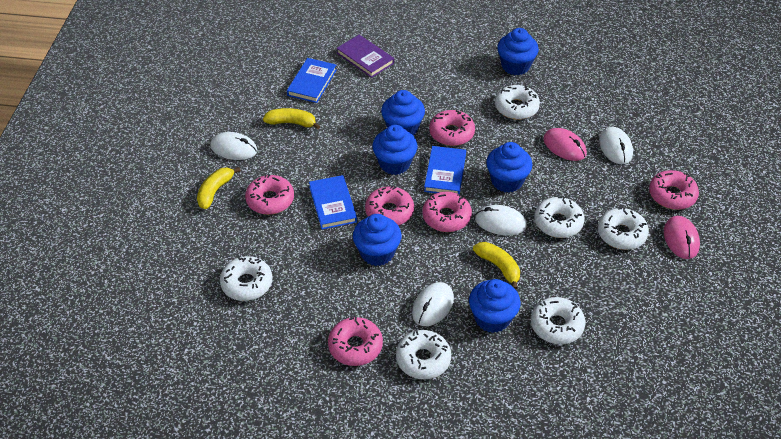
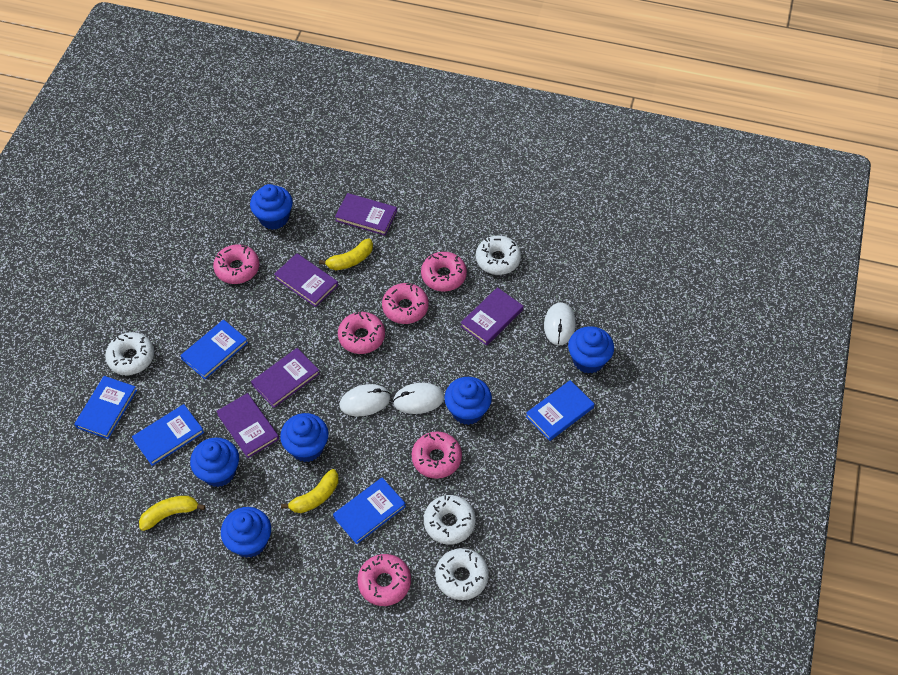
blue book: [287,58,337,103] [309,175,357,230] [424,146,466,194] = 3 -> [74,376,137,439] [132,404,204,466] [180,320,248,379] [333,478,406,544] [526,380,594,441] = 5
pink mouse: [543,128,587,161] [664,216,700,259] = 2 -> none = 0
purple book: [337,35,394,78] = 1 -> [216,393,279,458] [251,348,320,408] [274,253,338,307] [335,193,397,235] [461,287,523,346] = 5
white donut: [220,256,272,301] [396,330,451,379] [495,85,540,120] [531,297,585,344] [534,197,585,238] [598,208,649,250] = 6 -> [105,332,154,375] [424,495,476,545] [435,548,489,600] [476,236,521,275] = 4
white mouse: [210,132,257,160] [412,282,454,326] [475,205,527,235] [599,127,633,164] = 4 -> [340,384,390,416] [393,383,444,414] [544,302,576,346] = 3

